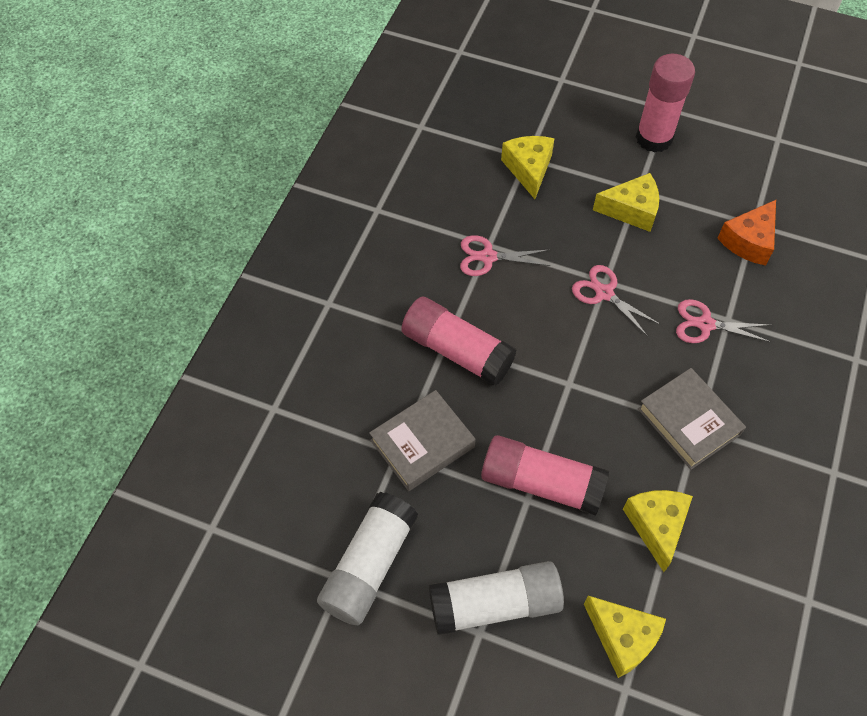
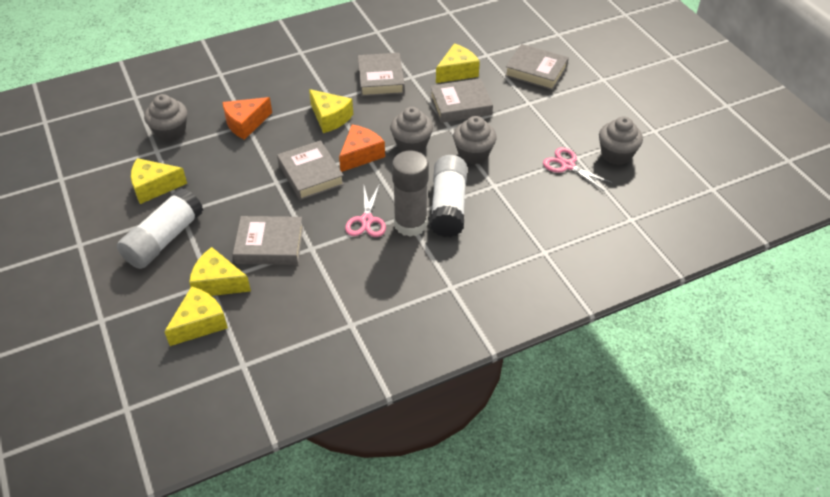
grey book: [369,390,476,491] [638,368,746,470] = 2 -> [233,216,303,265] [277,140,344,200] [358,53,405,97] [430,78,493,123] [505,44,569,90] = 5
grey cupcake: none = 0 -> [144,94,187,142] [390,107,433,153] [453,116,497,164] [599,117,643,165] = 4
grey glue stick: none = 0 -> [392,150,429,237] = 1
orange cheese: [717,200,776,266] = 1 -> [222,97,272,140] [339,124,385,172] = 2
pink glue stick: [401,297,517,386] [481,435,609,515] [636,53,695,153] = 3 -> none = 0
pink scissors: [460,235,551,276] [572,265,661,337] [676,299,771,343] = 3 -> [345,183,386,237] [543,147,613,191] = 2
yellow cheese: [501,136,555,199] [584,596,666,678] [593,173,659,232] [623,490,693,572] = 4 -> [131,158,187,204] [164,286,228,346] [189,247,251,296] [309,89,353,133] [436,43,480,83] = 5

